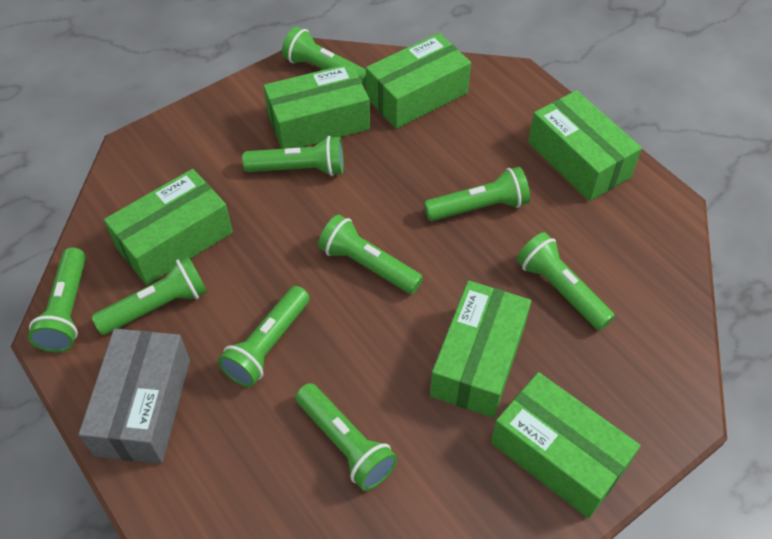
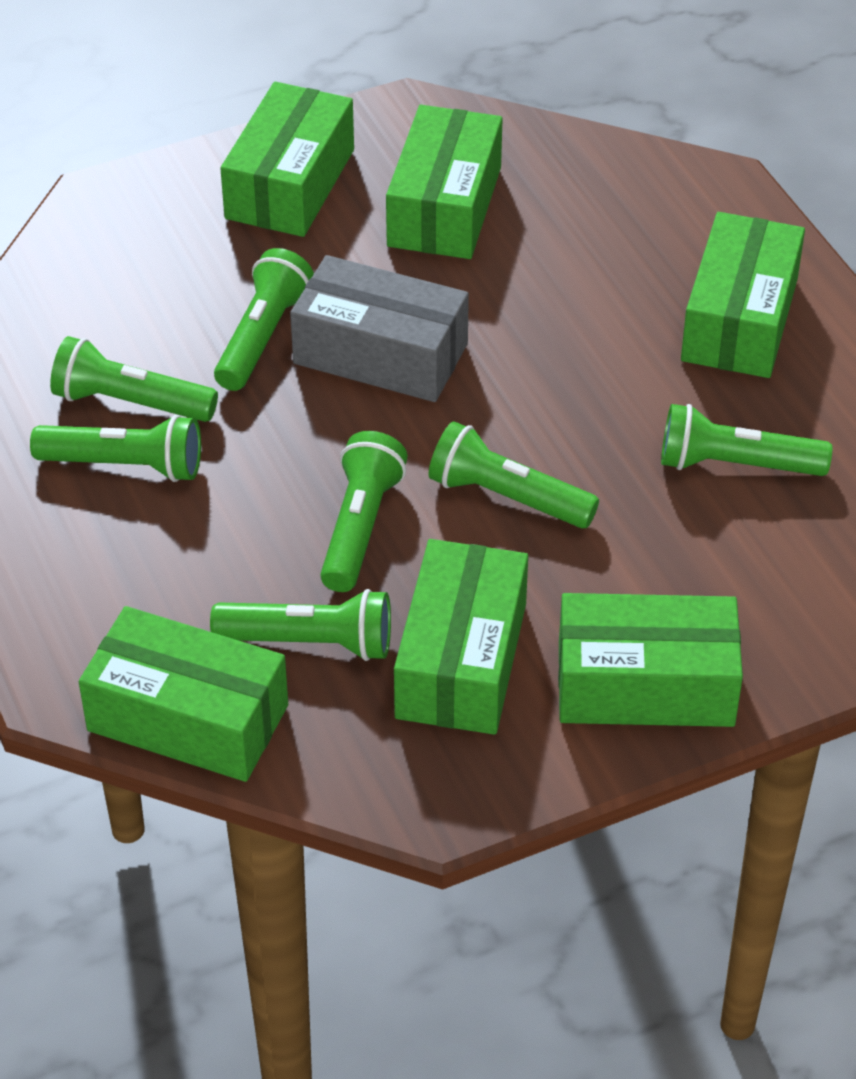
green flashlight: [28,247,86,353] [92,256,207,335] [218,286,310,387] [242,136,344,176] [282,27,366,87] [295,383,398,491] [318,214,423,294] [424,167,530,221] [516,232,615,331] = 9 -> [30,415,201,482] [50,336,218,422] [210,589,391,661] [214,248,314,391] [320,431,408,592] [429,421,599,528] [661,404,832,476] = 7

